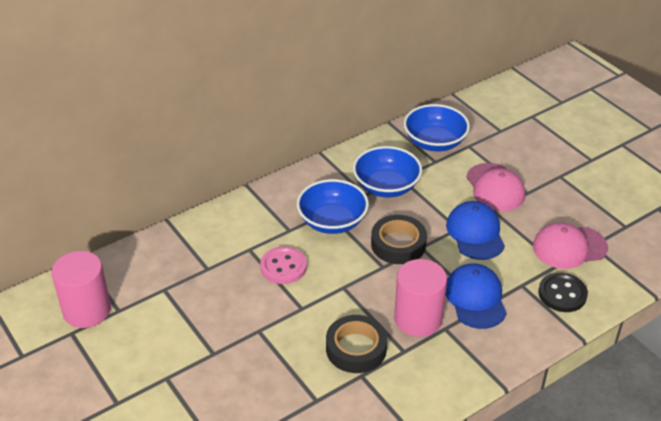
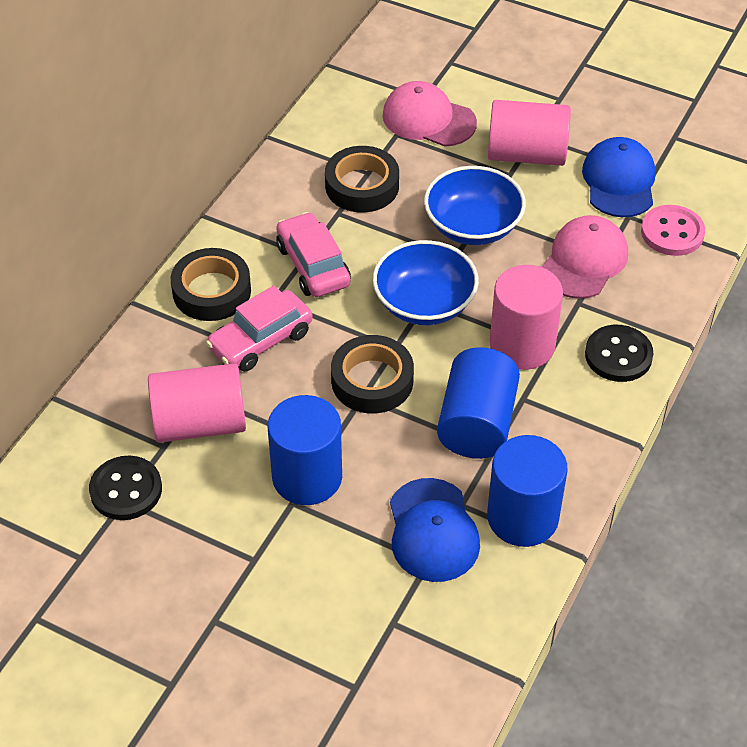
black button: [538,273,588,312] = 1 -> [89,455,162,520] [585,325,654,382] = 2
black tape: [326,315,387,373] [371,215,427,264] = 2 -> [171,248,251,321] [325,146,399,213] [331,335,414,414] = 3
blue bowl: [297,179,369,234] [353,146,422,197] [404,104,470,151] = 3 -> [373,240,479,325] [424,166,526,245] = 2
blue cylinder: none = 0 -> [268,395,342,505] [437,347,520,459] [487,435,567,547] = 3
pink car: none = 0 -> [206,285,313,372] [276,212,351,297] = 2
pink cylinder: [51,251,111,328] [394,259,447,337] = 2 -> [148,363,246,443] [488,100,571,166] [490,265,563,370] = 3

